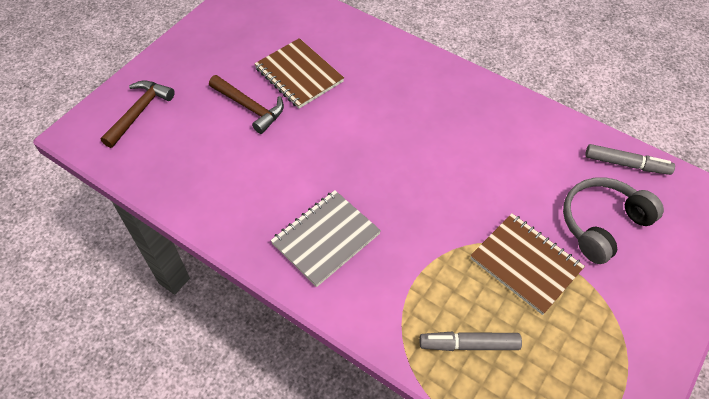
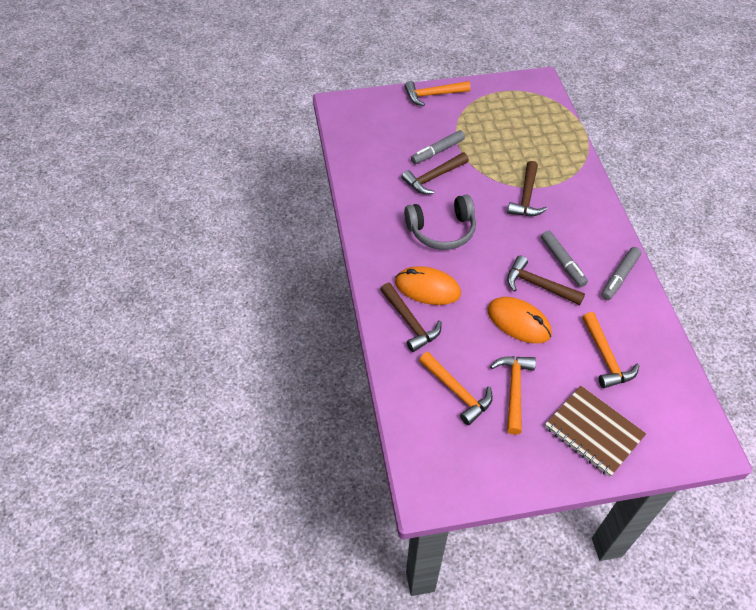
brown hammer: [100,81,175,148] [209,75,284,134] = 2 -> [380,283,442,352] [401,153,469,194] [507,161,547,216] [507,256,585,305] = 4
brown notebook: [254,38,344,109] [470,214,585,315] = 2 -> [545,386,646,477] = 1
grey marker: [420,332,522,351] [585,144,675,175] = 2 -> [411,130,465,164] [541,231,588,287] [601,247,641,300] = 3
grey notebook: [271,190,381,287] = 1 -> none = 0
orange hammer: none = 0 -> [405,81,471,106] [419,352,493,425] [490,356,536,435] [582,312,639,388] = 4
orange mouse: none = 0 -> [395,266,461,305] [487,297,552,343] = 2

